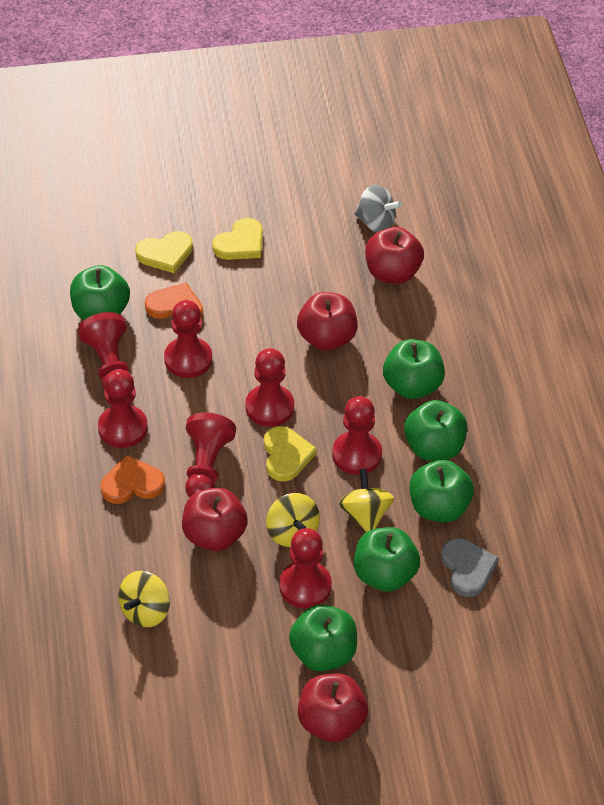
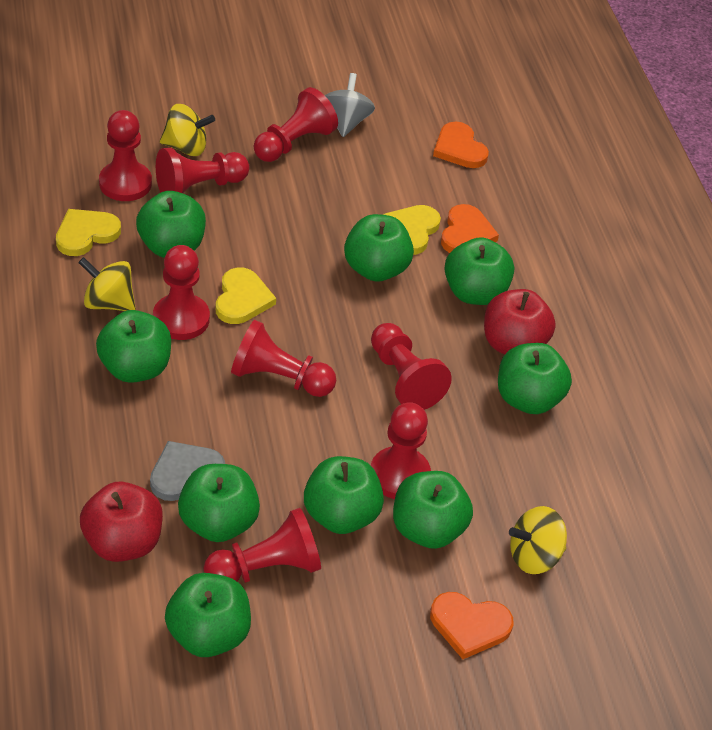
green apple: [70,265,130,320] [289,604,357,671] [354,527,420,592] [383,339,445,399] [404,400,467,461] [409,460,474,522] = 6 -> [96,310,171,383] [136,191,206,258] [165,573,251,657] [178,464,260,542] [304,456,384,534] [344,214,414,282] [393,471,473,549] [444,237,514,305] [498,343,572,414] = 9
orange heart: [100,455,165,504] [145,282,203,319] = 2 -> [430,592,513,659] [433,122,489,168] [441,204,499,253] = 3
red apple: [182,488,248,551] [297,292,358,351] [298,674,368,742] [365,227,424,284] = 4 -> [80,482,163,562] [484,289,556,355] = 2
red pawn: [78,312,129,390] [98,369,148,448] [164,300,212,378] [185,413,236,498] [245,348,294,427] [279,528,332,608] [332,396,382,475] = 7 -> [99,110,152,201] [153,245,210,340] [156,148,249,193] [203,508,321,583] [231,320,336,397] [254,87,338,162] [371,323,452,410] [371,402,431,499] = 8

